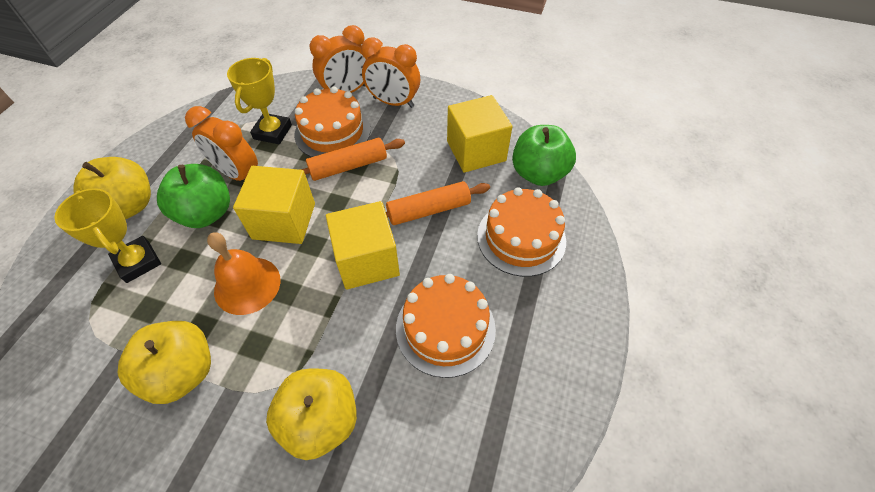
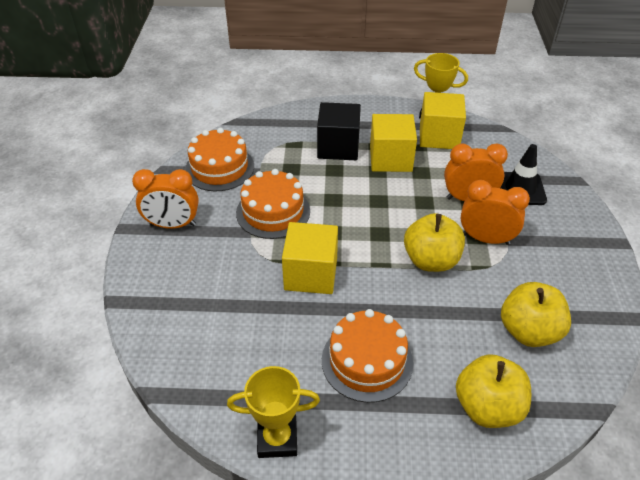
black cube: none = 0 -> [317,102,361,160] = 1
black traffic cone: none = 0 -> [500,144,547,205] = 1
green apple: [157,164,230,228] [512,125,576,186] = 2 -> none = 0
orange bell: [207,232,281,315] = 1 -> none = 0
orange rolling pin: [299,138,405,181] [386,181,490,225] = 2 -> none = 0

